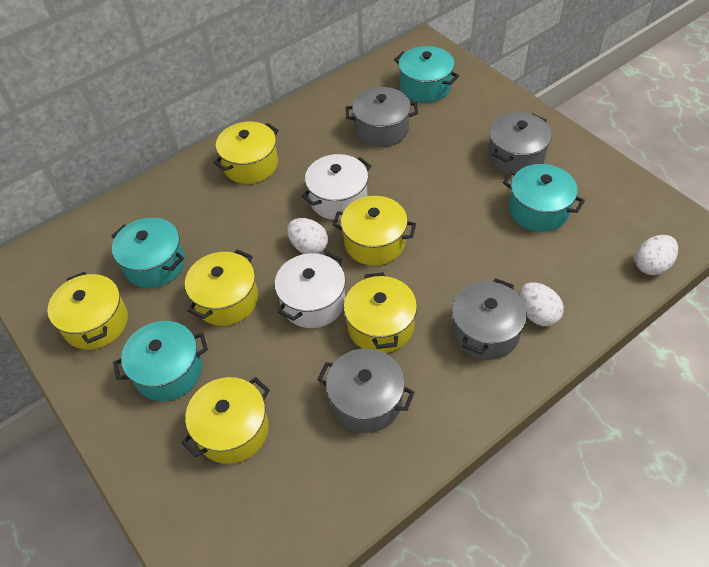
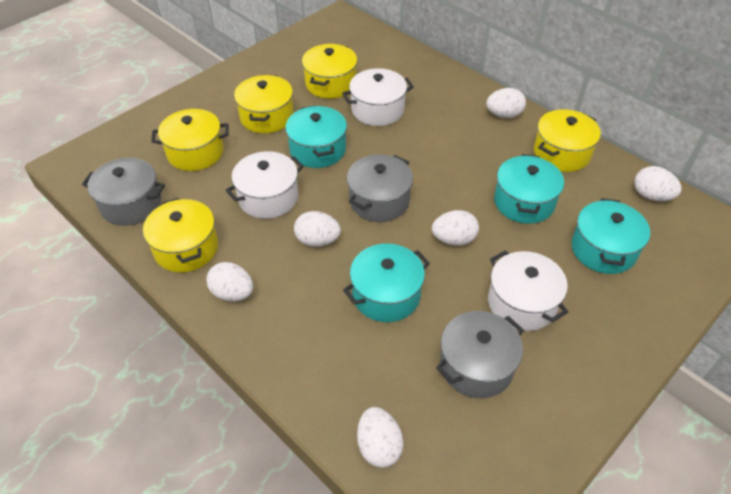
grey pot: [317,348,415,433] [346,87,418,147] [452,278,527,360] [488,112,552,174] = 4 -> [82,158,165,226] [347,154,413,222] [436,311,524,398] = 3
white egg: [287,218,328,254] [519,282,564,326] [635,235,678,275] = 3 -> [206,262,253,301] [294,211,341,247] [357,407,404,468] [432,210,479,246] [486,88,526,118] [634,166,682,201] = 6
white pot: [275,252,346,328] [301,154,371,220] = 2 -> [226,151,304,219] [342,68,414,126] [488,250,568,331] = 3
yellow pot: [48,272,128,350] [181,377,270,464] [185,249,258,326] [213,122,279,184] [333,196,416,266] [344,272,417,353] = 6 -> [143,198,218,273] [151,109,228,171] [234,75,294,133] [302,44,357,99] [534,109,601,172] = 5

